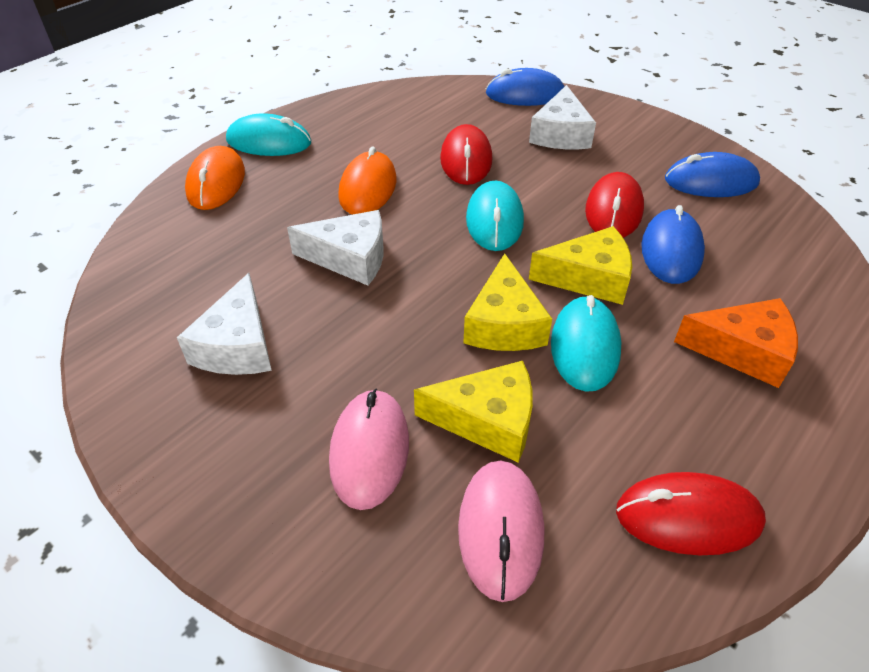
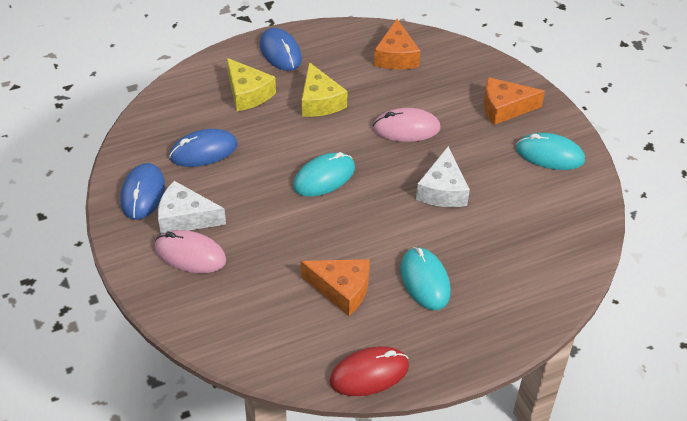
orange cheese: [674,298,798,388] = 1 -> [301,259,370,316] [374,19,420,69] [484,77,545,125] = 3
orange mouse: [185,146,245,210] [338,147,396,214] = 2 -> none = 0
red mouse: [440,124,492,185] [585,172,644,238] [616,472,766,556] = 3 -> [329,346,409,396] = 1
white cheese: [177,273,272,375] [287,210,383,286] [529,85,596,149] = 3 -> [158,181,226,235] [416,146,470,207] = 2
yellow cheese: [414,361,533,462] [463,253,552,351] [529,226,632,305] = 3 -> [227,58,276,111] [301,62,348,117] = 2

